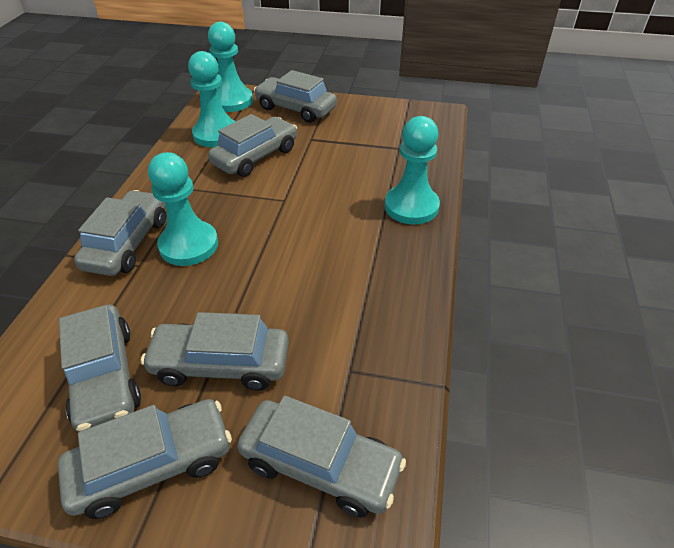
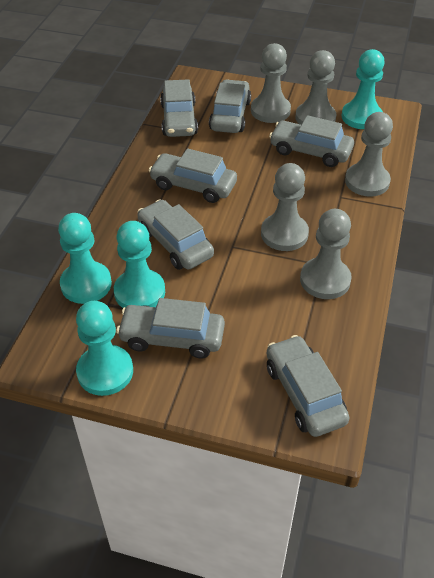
grey pawn: none = 0 -> [251,43,291,123] [261,163,309,251] [296,50,336,125] [300,209,352,299] [345,112,393,197] = 5

